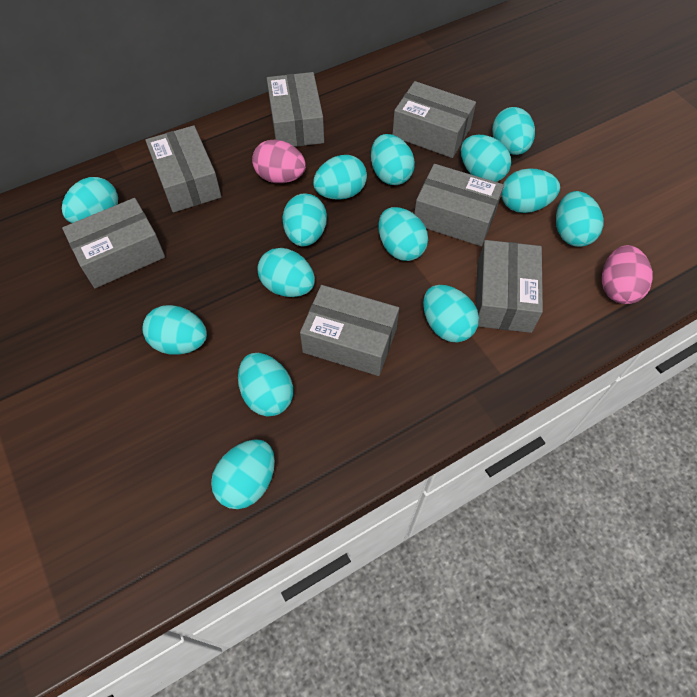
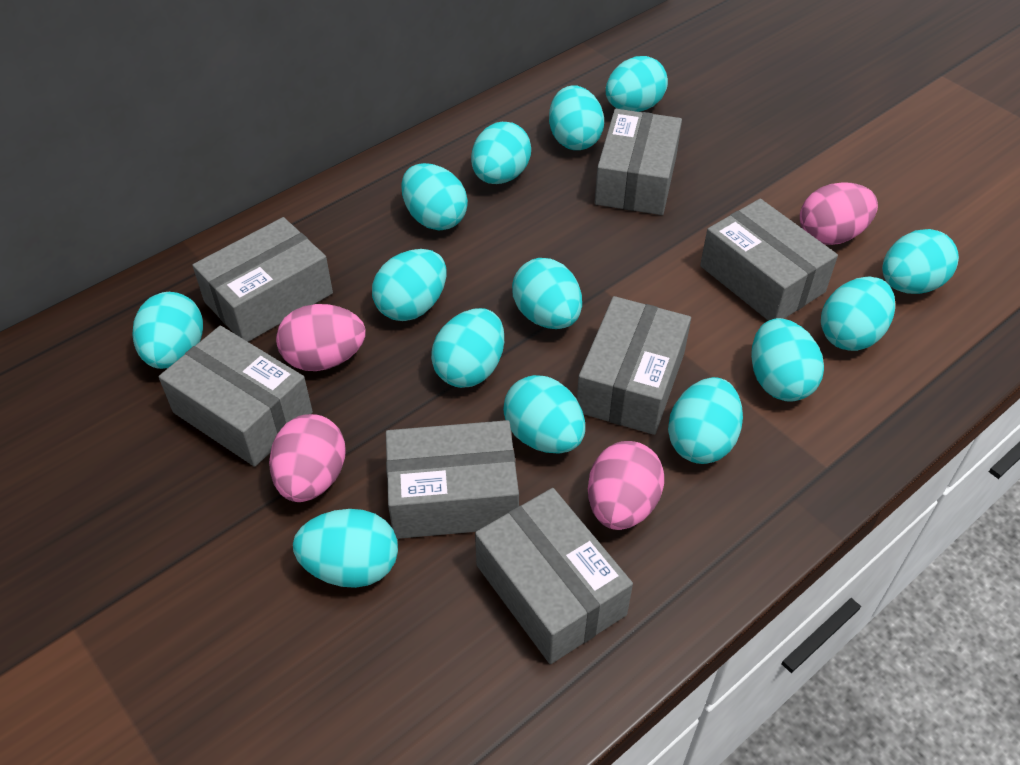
pink egg: [252,140,306,183] [602,245,653,304] = 2 -> [269,414,346,502] [276,304,366,371] [588,441,664,530] [800,182,878,245] = 4

